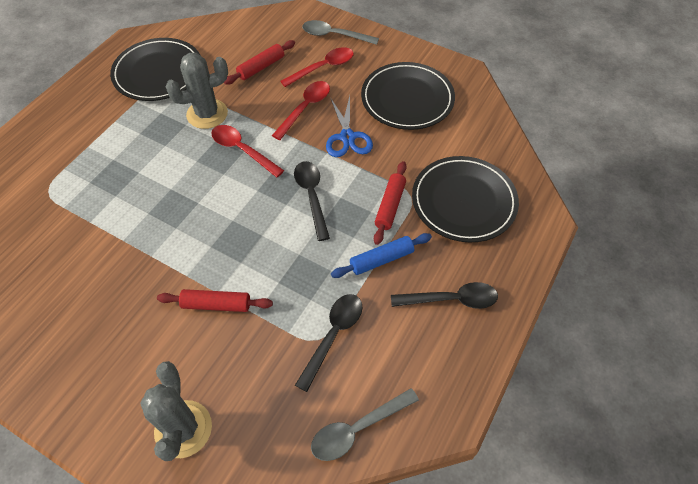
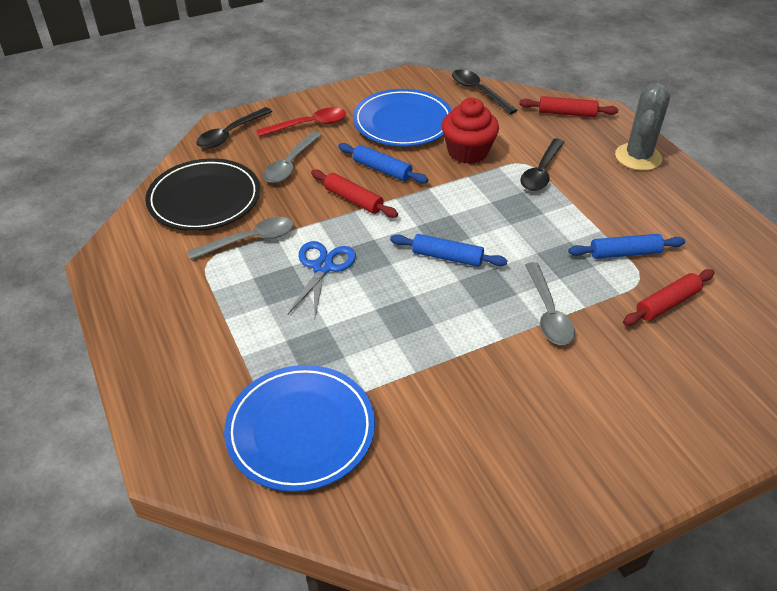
black plate: [110,38,201,101] [361,62,455,130] [412,156,519,242] = 3 -> [145,158,260,231] = 1
blue plate: none = 0 -> [224,365,375,492] [353,89,452,146] = 2
blue rolling pin: [331,233,432,278] = 1 -> [338,143,429,184] [390,234,508,267] [568,234,685,259] = 3
grey cactus: [140,361,212,461] [166,53,228,129] = 2 -> [615,83,670,171] = 1
grey spoon: [302,20,379,45] [311,388,419,461] = 2 -> [187,217,294,260] [263,131,322,183] [525,262,575,345] = 3
red cupcake: none = 0 -> [441,98,499,164] = 1
red spoon: [211,125,284,177] [272,81,330,140] [280,47,354,87] = 3 -> [256,107,346,137] = 1

